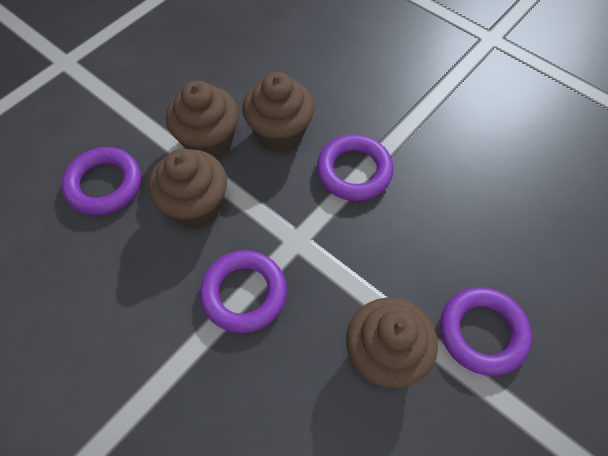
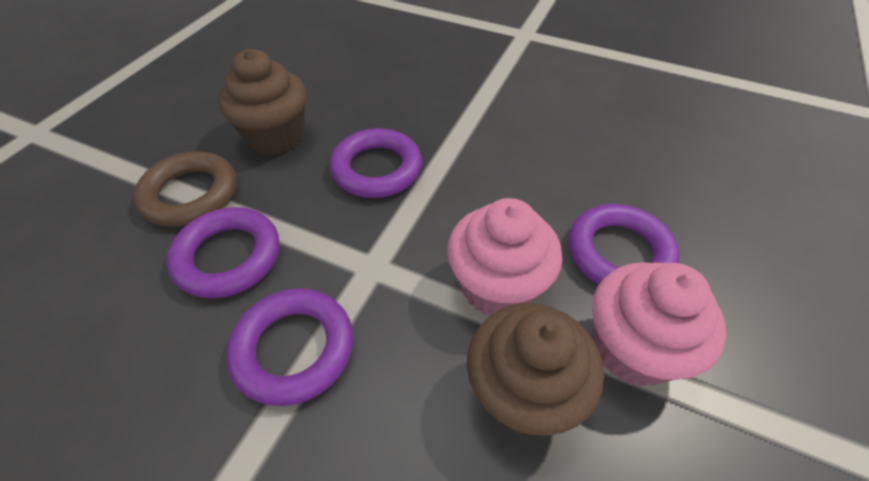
brown cupcake: [148,149,227,228] [166,81,239,159] [242,72,314,152] [346,297,438,388] = 4 -> [218,49,307,155] [467,303,604,436] = 2
brown ring: none = 0 -> [133,151,237,227] = 1
pink cupcake: none = 0 -> [447,198,562,315] [592,262,727,386] = 2

